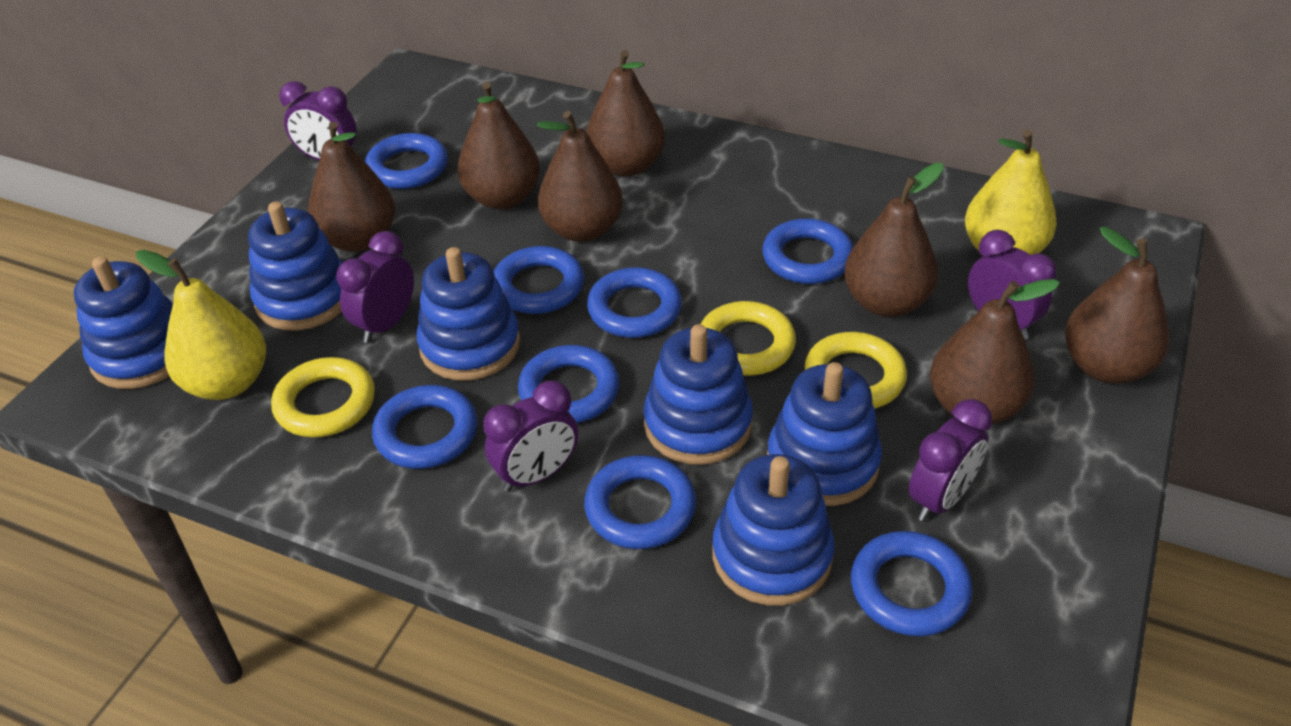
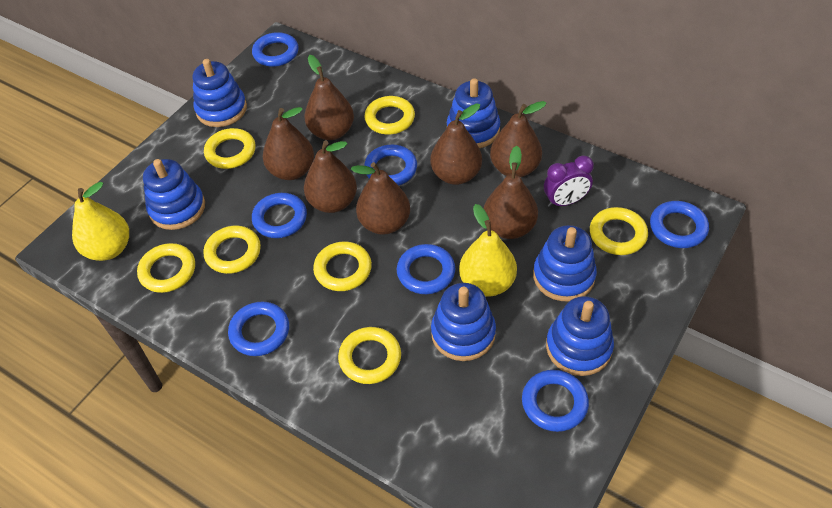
blue ring: [365,133,448,189] [372,385,478,469] [494,246,584,314] [518,345,620,423] [584,455,696,549] [587,267,682,338] [762,218,853,284] [851,531,972,636] = 8 -> [228,301,289,356] [252,32,299,67] [252,193,307,238] [364,145,417,186] [397,244,455,294] [522,370,589,432] [650,201,709,248] = 7
purple clock: [279,81,357,160] [336,231,414,343] [483,380,578,492] [909,399,993,521] [968,230,1057,339] = 5 -> [544,155,594,207] = 1
yellow ring: [271,357,375,437] [701,301,796,376] [804,332,907,409] = 3 -> [137,243,195,293] [204,128,255,169] [204,226,261,274] [313,241,372,291] [338,327,401,384] [364,96,415,134] [590,207,648,255] = 7

